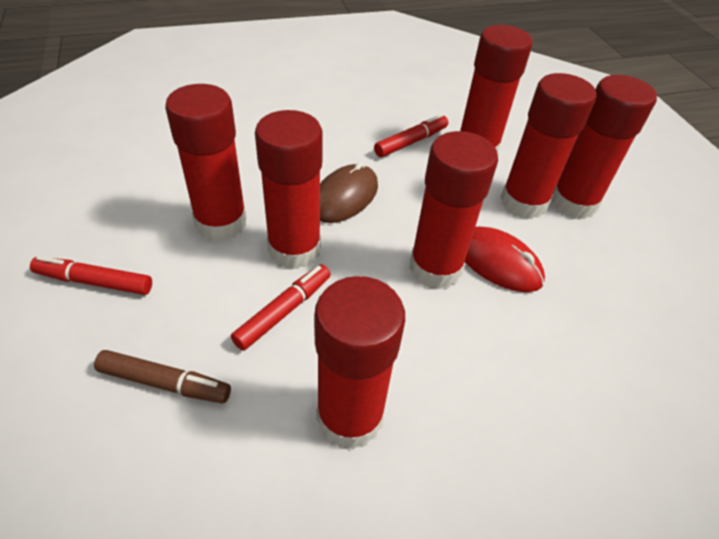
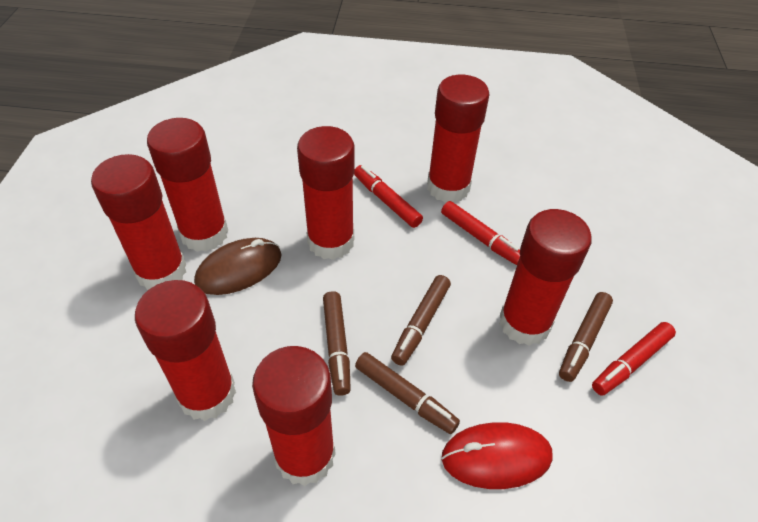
brown marker: [94,350,231,403] = 1 -> [323,291,351,396] [355,352,460,434] [391,275,451,366] [559,292,613,382] = 4

